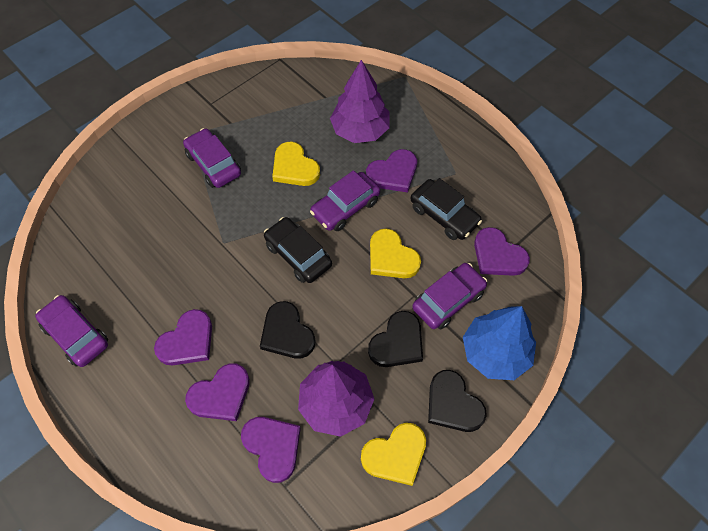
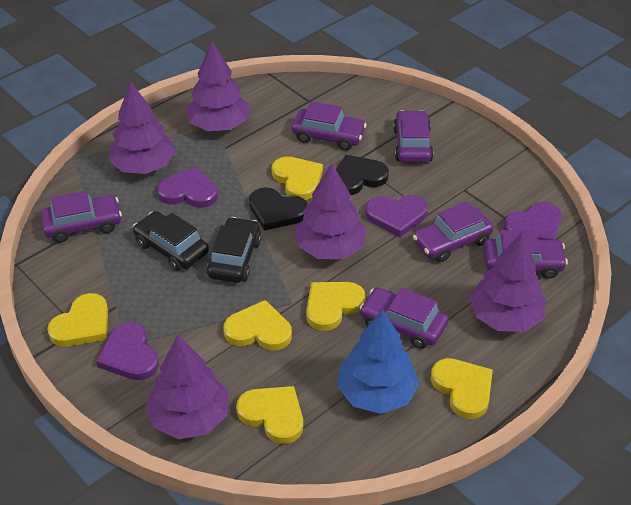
black heart: [260,301,315,359] [368,311,423,367] [428,370,487,432] = 3 -> [249,187,308,231] [336,155,389,195] = 2
purple car: [35,295,108,367] [183,128,241,188] [310,170,380,231] [412,263,487,329] = 4 -> [40,191,122,243] [292,101,367,151] [360,287,448,349] [393,110,434,163] [413,201,493,262] [483,230,568,279] = 6
purple heart: [154,309,212,366] [185,363,250,421] [241,417,301,483] [366,149,417,193] [474,227,530,276] = 5 -> [96,322,159,380] [157,167,218,208] [365,195,427,237] [503,202,561,240] = 4
purple tree: [298,361,374,437] [330,60,390,143] = 2 -> [109,81,176,174] [146,335,228,439] [186,42,250,131] [295,163,367,259] [469,233,546,332] = 5
yellow heart: [272,141,320,186] [361,423,426,486] [370,229,421,278] = 3 -> [47,293,108,347] [223,300,292,351] [236,386,303,444] [272,157,323,200] [306,282,366,331] [431,358,493,419] = 6

